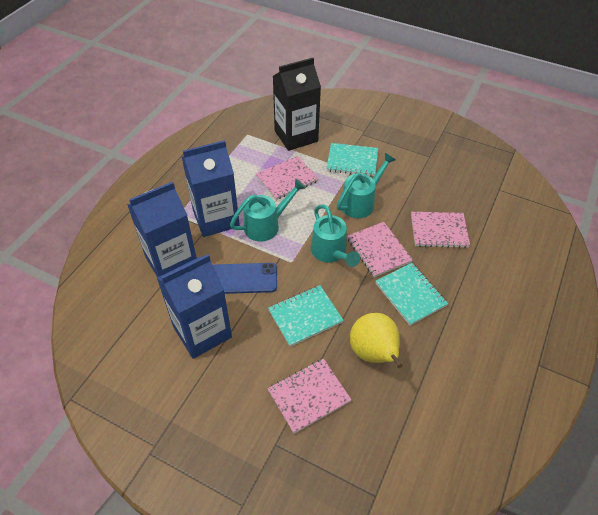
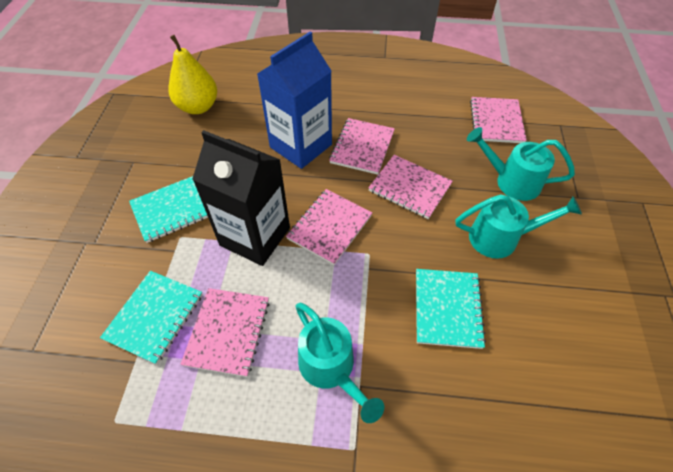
blue carton: [127,181,197,277] [157,254,232,359] [182,140,240,237] = 3 -> [257,32,332,169] = 1
blue phone: [213,263,277,294] = 1 -> none = 0
pink notebook: [256,156,318,200] [268,358,351,434] [347,222,413,277] [411,212,470,248] = 4 -> [181,288,270,377] [286,189,373,265] [329,118,395,175] [368,155,453,219] [470,97,527,143] = 5

